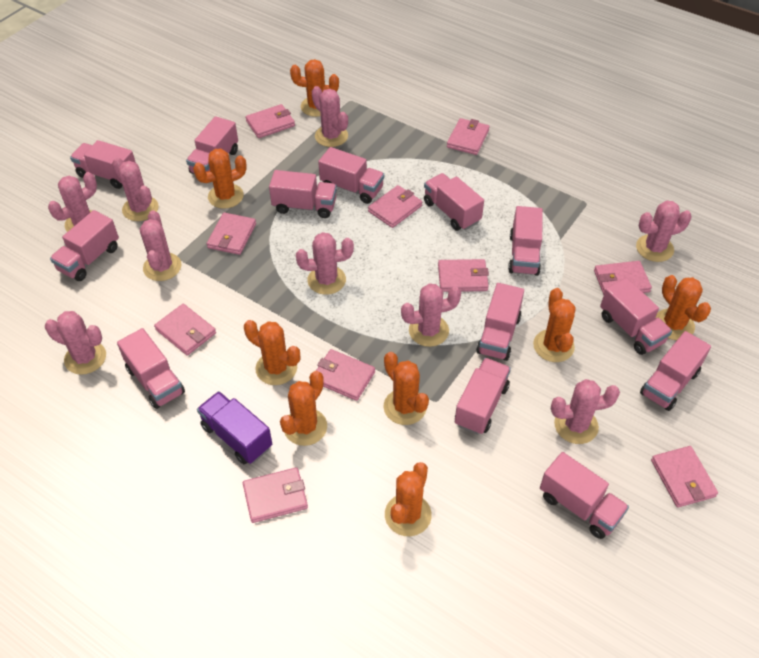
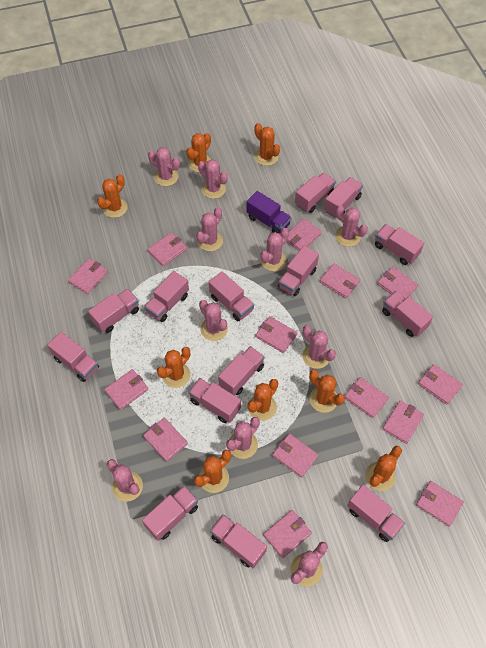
pink cactus: [45,311,106,375] [48,172,97,232] [112,157,159,221] [140,210,181,281] [296,232,354,295] [312,86,348,147] [401,283,461,347] [551,379,620,444] [636,200,692,262] = 9 -> [107,459,143,502] [148,147,180,186] [196,207,223,251] [198,159,228,199] [199,300,228,341] [226,417,260,459] [260,228,289,271] [290,542,328,587] [302,325,336,369] [335,205,368,247] = 10
pink truck: [50,210,119,281] [70,140,136,189] [117,328,185,409] [186,116,238,174] [269,170,337,218] [318,147,384,204] [424,173,484,231] [455,358,511,435] [476,283,524,361] [508,206,543,276] [540,452,629,539] [600,278,672,355] [640,331,711,411] = 13 -> [47,332,99,382] [88,289,139,333] [142,486,198,541] [144,271,189,322] [189,378,241,423] [209,271,254,321] [210,514,267,568] [218,346,265,395] [278,246,319,296] [295,172,336,213] [324,177,363,218] [347,485,405,542] [375,224,424,265] [382,291,433,337] = 14
pink wallet: [154,304,216,356] [207,212,256,255] [243,467,308,523] [246,104,295,138] [316,349,375,401] [368,185,422,228] [438,259,489,292] [447,118,490,155] [594,261,652,295] [651,446,718,508] = 10 -> [68,258,108,294] [104,369,149,410] [143,418,188,462] [147,232,187,266] [255,316,297,353] [263,510,312,558] [272,434,318,478] [287,218,322,251] [319,263,360,298] [345,377,389,418] [377,267,418,299] [382,400,424,444] [416,481,464,527] [418,364,463,405] = 14

